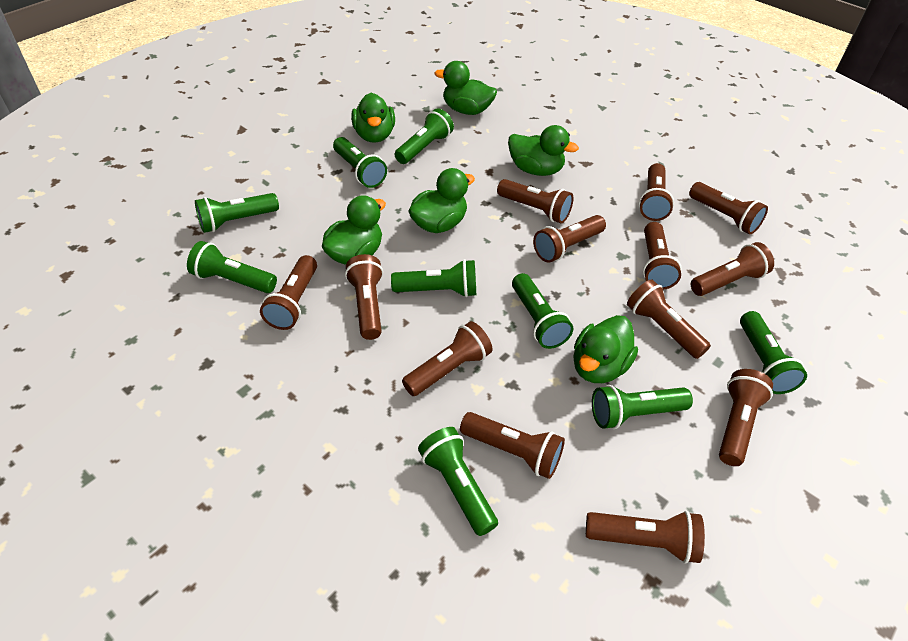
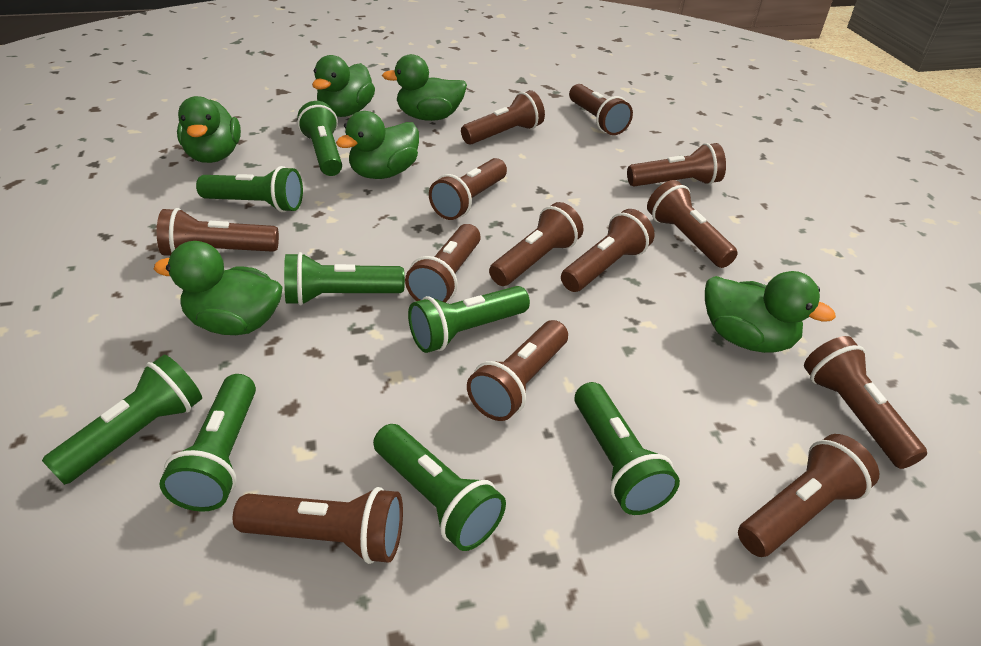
green flashlight: [187,241,277,293] [195,193,279,233] [333,137,387,188] [391,259,476,297] [395,108,454,164] [418,427,498,536] [512,273,573,349] [592,385,693,429] [740,311,807,394] = 9 -> [42,355,202,485] [159,374,256,512] [196,166,303,212] [284,252,405,306] [297,101,342,176] [373,424,506,551] [408,286,530,353] [575,382,680,515] = 8

